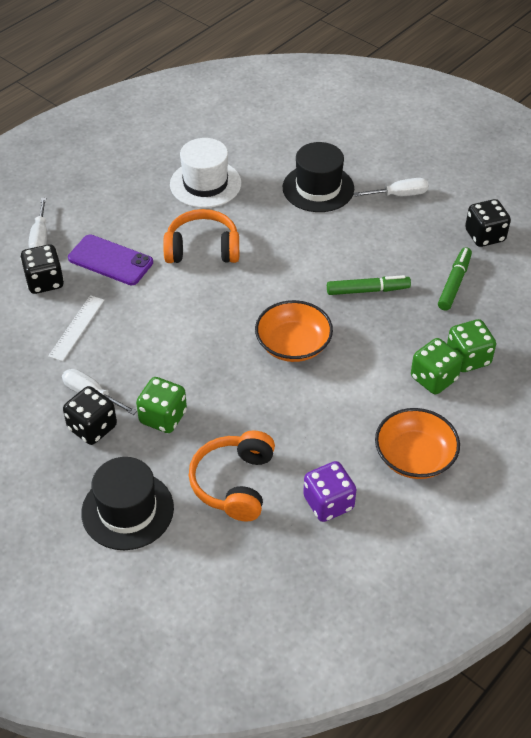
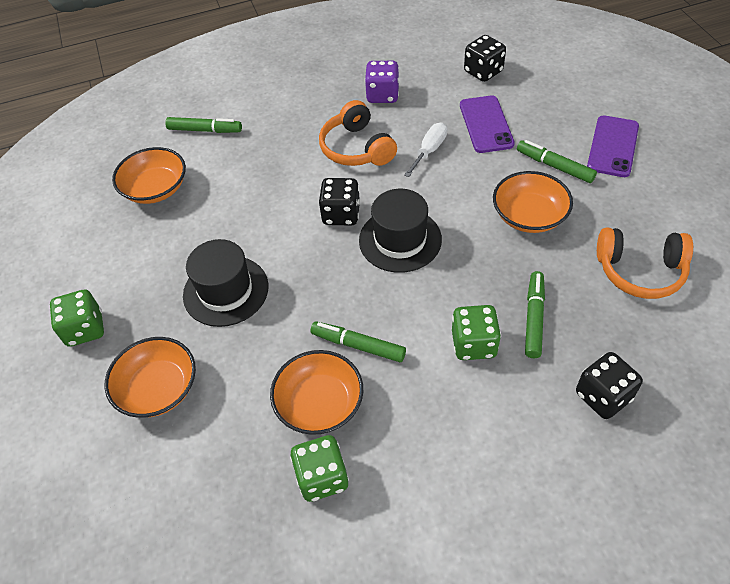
green marker: [327,275,411,295] [438,247,472,311] = 2 -> [165,117,242,133] [310,321,406,362] [517,140,597,183] [525,271,545,358] = 4
orange bowl: [255,300,333,362] [375,408,460,479] = 2 -> [105,337,196,418] [112,147,186,204] [270,350,363,435] [493,171,573,233] = 4
purple phone: [68,235,153,285] = 1 -> [460,95,515,153] [587,115,639,177] = 2
white hat: [170,138,241,208] = 1 -> none = 0
white ruler: [48,295,104,361] = 1 -> none = 0
white screwdriver: [29,198,47,249] [62,369,137,415] [353,178,429,197] = 3 -> [404,122,447,177] = 1

